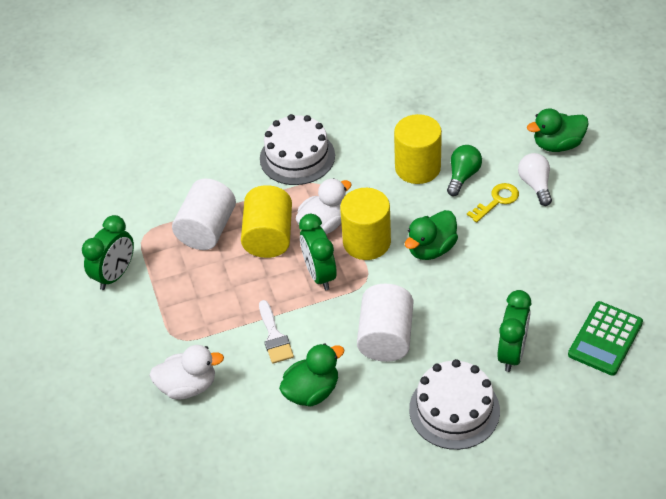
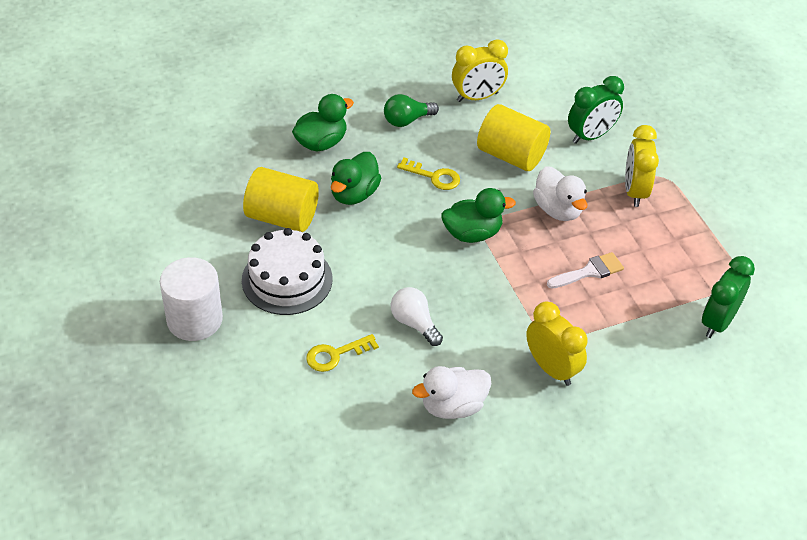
green calculator: [568,301,643,376] = 1 -> none = 0
green clock: [82,215,134,290] [299,214,337,290] [497,290,531,372] = 3 -> [568,76,624,144] [702,256,755,338] = 2
white cake: [260,114,335,185] [409,359,500,450] = 2 -> [242,228,332,315] = 1
white cylinder: [172,179,236,250] [357,284,413,362] = 2 -> [160,257,223,341] = 1
yellow clock: none = 0 -> [452,39,508,102] [526,301,587,386] [625,125,659,207] = 3
yellow cylinder: [241,185,292,258] [340,188,391,260] [394,114,442,184] = 3 -> [243,167,319,232] [477,104,551,171] = 2
yellow key: [467,183,519,222] = 1 -> [306,334,379,372] [397,157,460,190] = 2

